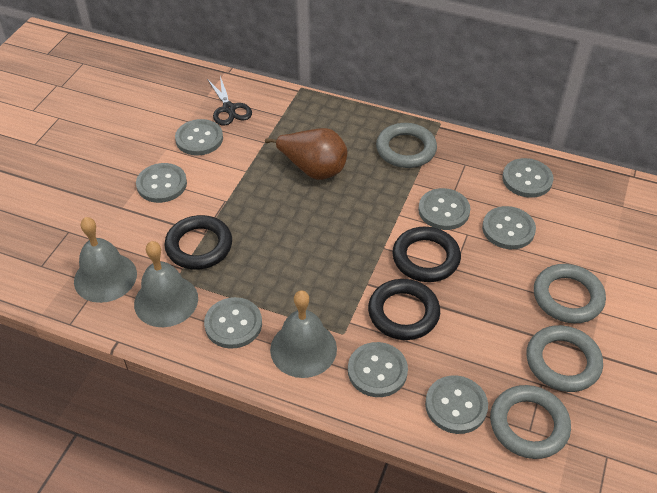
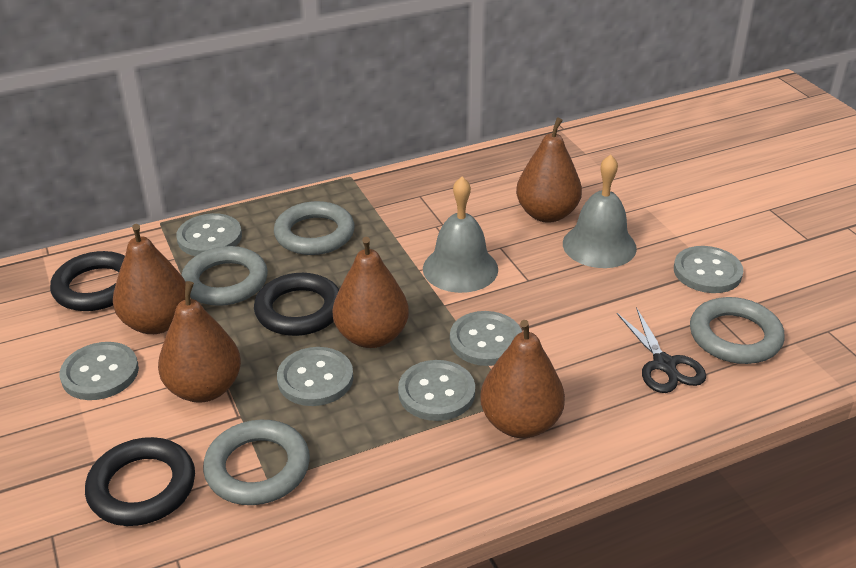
brown pear: [265,128,347,180] = 1 -> [113,224,186,334] [158,281,241,403] [333,237,409,348] [480,320,565,438] [516,117,582,223] = 5
grey bell: [74,217,137,303] [134,241,198,327] [270,290,337,378] = 3 -> [423,177,498,293] [563,154,637,268] = 2
grey button: [136,163,187,203] [175,119,223,156] [204,297,262,349] [348,342,408,397] [418,188,470,230] [425,375,488,434] [482,206,536,249] [502,158,553,198] = 8 -> [60,342,139,400] [176,213,242,256] [277,347,353,406] [398,360,475,421] [450,311,522,366] [674,246,743,293] = 6

